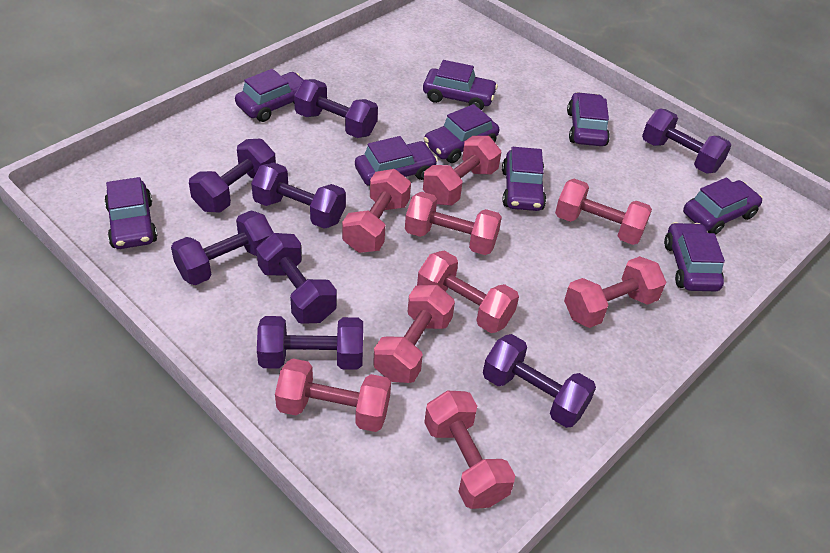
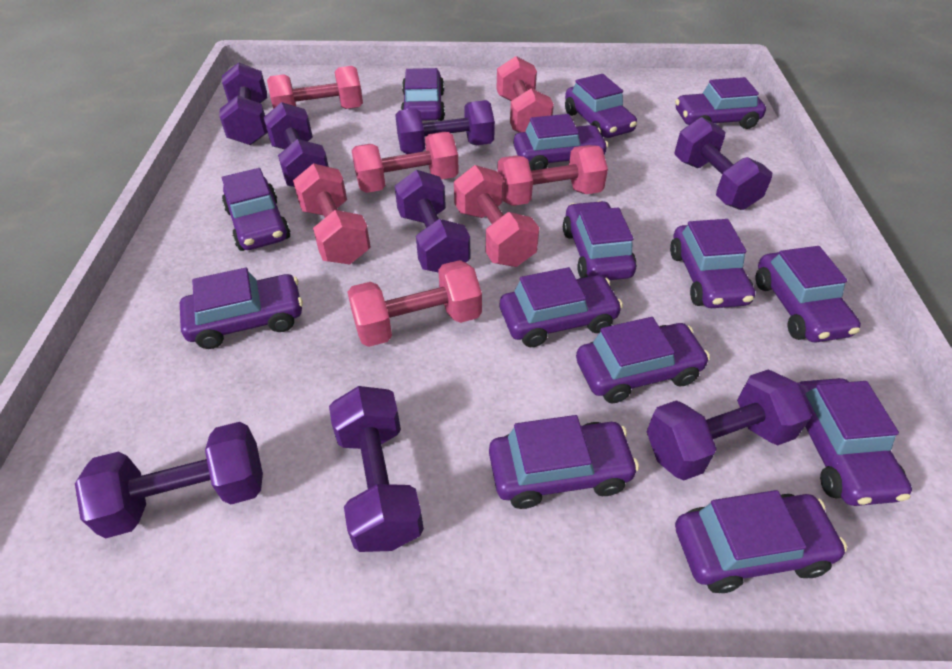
pink dumbbell: [275,359,391,432] [342,169,411,253] [373,285,455,383] [405,192,502,255] [417,250,519,333] [423,136,501,205] [424,391,515,509] [555,179,652,245] [564,256,666,328] = 9 -> [267,66,363,109] [293,163,371,264] [348,260,482,347] [352,132,459,193] [454,165,539,267] [496,56,554,133] [497,145,608,206] = 7
purple car: [104,177,157,249] [235,69,303,122] [355,136,438,186] [423,60,498,110] [424,104,499,163] [502,147,546,211] [567,92,610,146] [664,222,725,291] [683,177,763,235] = 9 -> [180,268,303,349] [222,168,291,251] [401,68,445,121] [489,415,639,509] [500,267,623,347] [514,114,608,171] [563,201,637,280] [565,74,637,138] [576,317,710,403] [670,219,755,308] [675,77,766,129] [675,490,847,593] [756,246,861,342] [798,378,912,506] = 14

